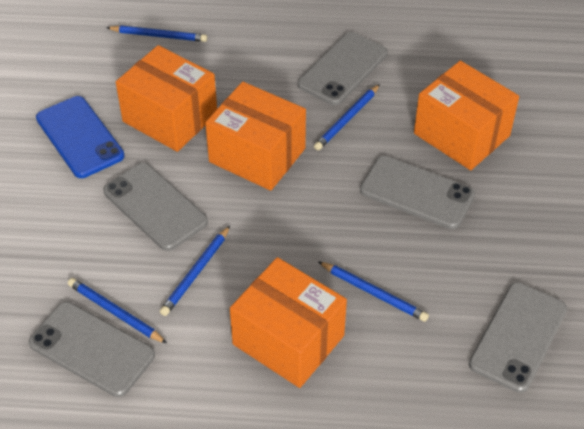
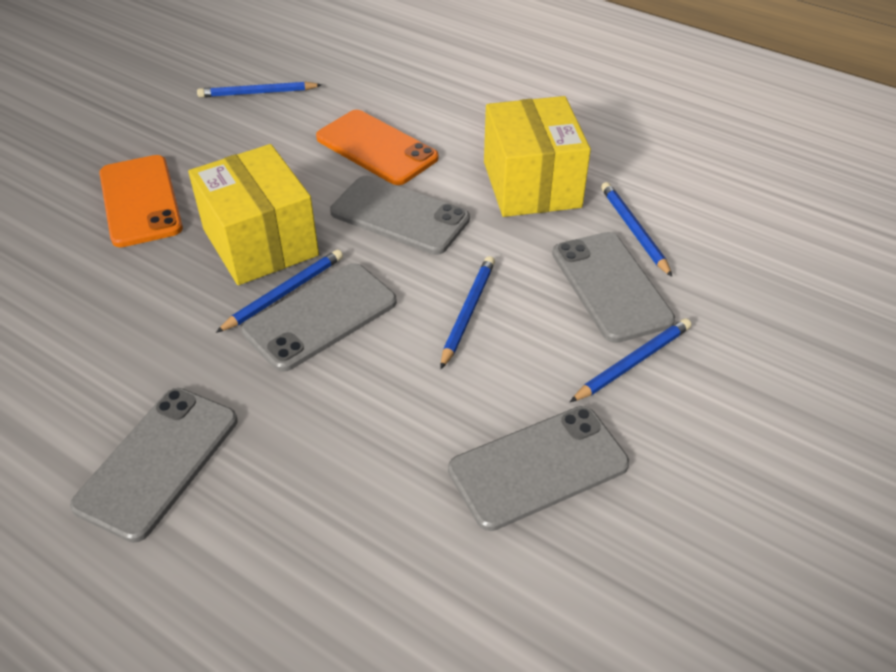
blue phone: [36,96,124,178] = 1 -> none = 0
orange box: [116,45,217,152] [205,82,306,191] [230,257,347,388] [414,61,519,170] = 4 -> none = 0
orange phone: none = 0 -> [99,155,183,247] [316,110,439,185] = 2
yellow box: none = 0 -> [188,144,319,285] [484,96,591,217] = 2

